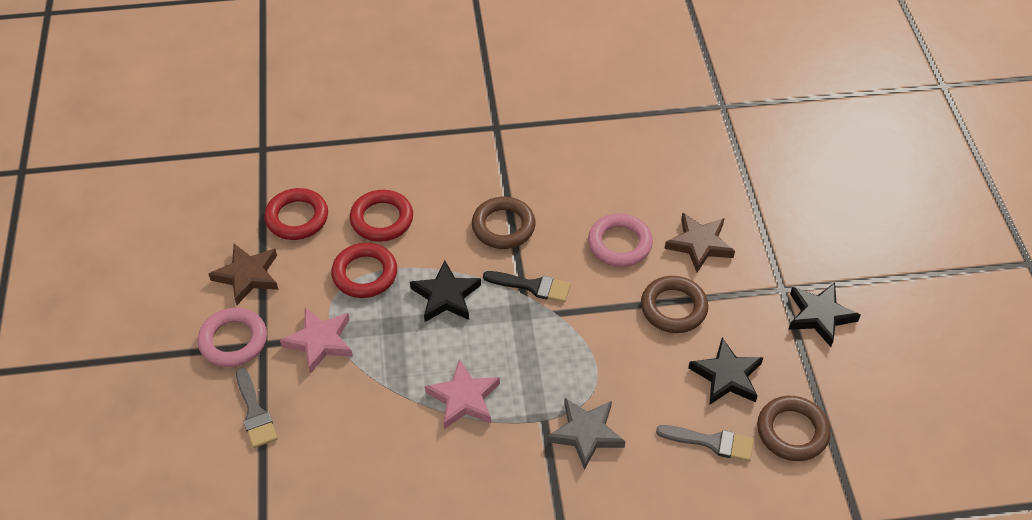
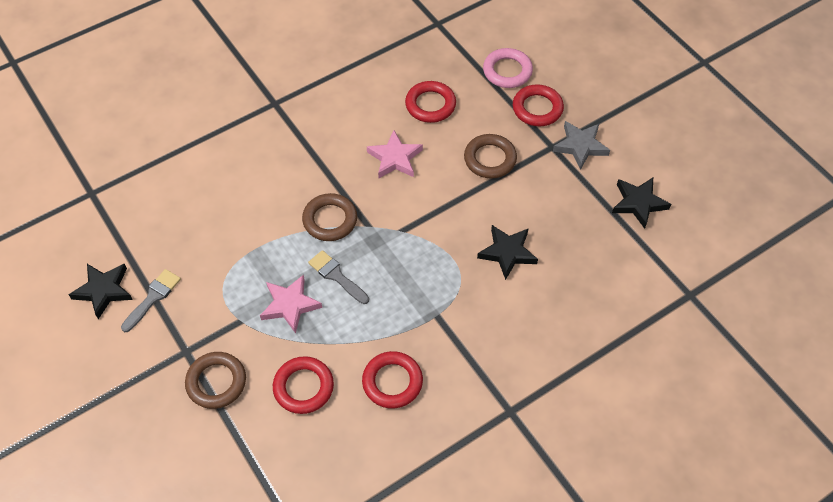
black brush: [483,271,571,302] = 1 -> none = 0
brown star: [209,244,279,305] [665,213,735,272] = 2 -> none = 0
pink ring: [198,308,267,367] [588,213,653,267] = 2 -> [483,48,533,88] = 1
red ring: [264,188,328,240] [331,243,397,298] [350,190,413,242] = 3 -> [273,356,334,414] [362,351,423,409] [405,81,456,123] [513,84,564,126] = 4

